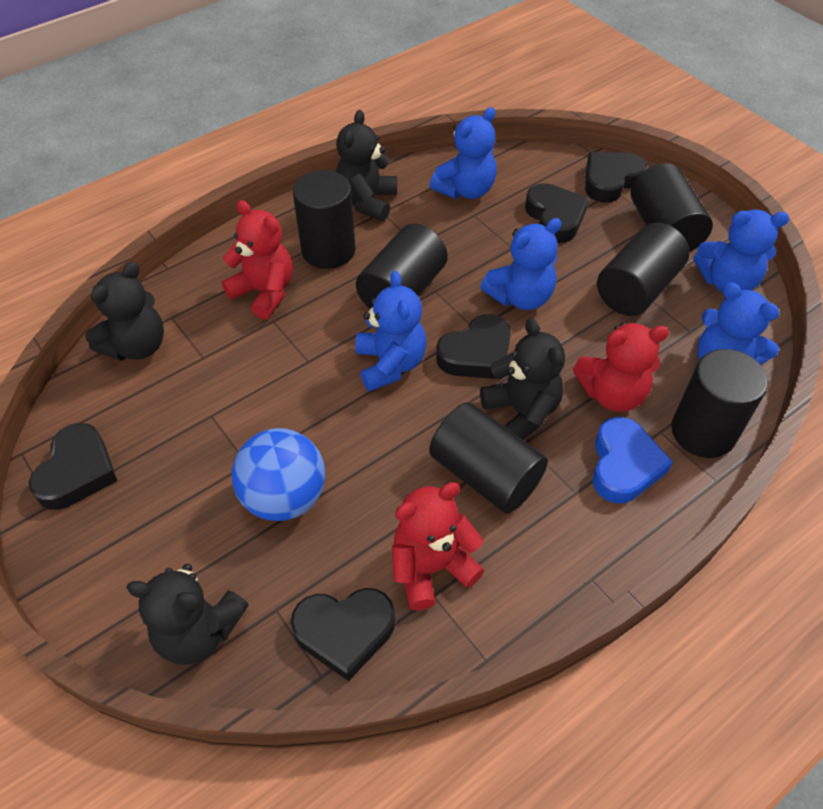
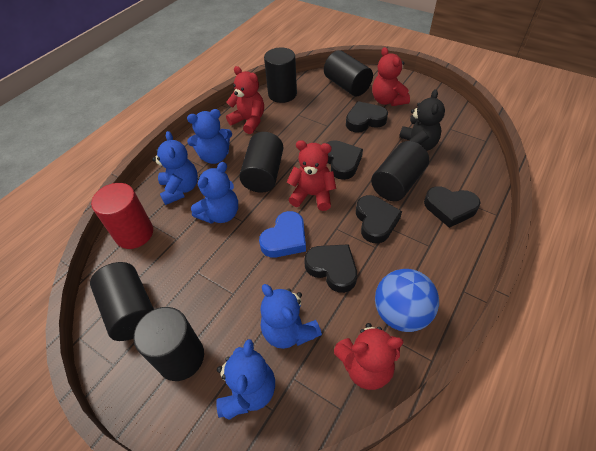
black teddy bear: [85,262,164,361] [126,564,249,665] [336,110,397,221] [480,318,565,440] = 4 -> [399,89,445,151] = 1
red cylinder: none = 0 -> [91,183,153,249] = 1
red teddy bear: [222,200,293,320] [392,482,484,611] [573,322,669,412] = 3 -> [226,66,264,134] [287,140,336,211] [334,323,404,390] [372,47,410,106] = 4

